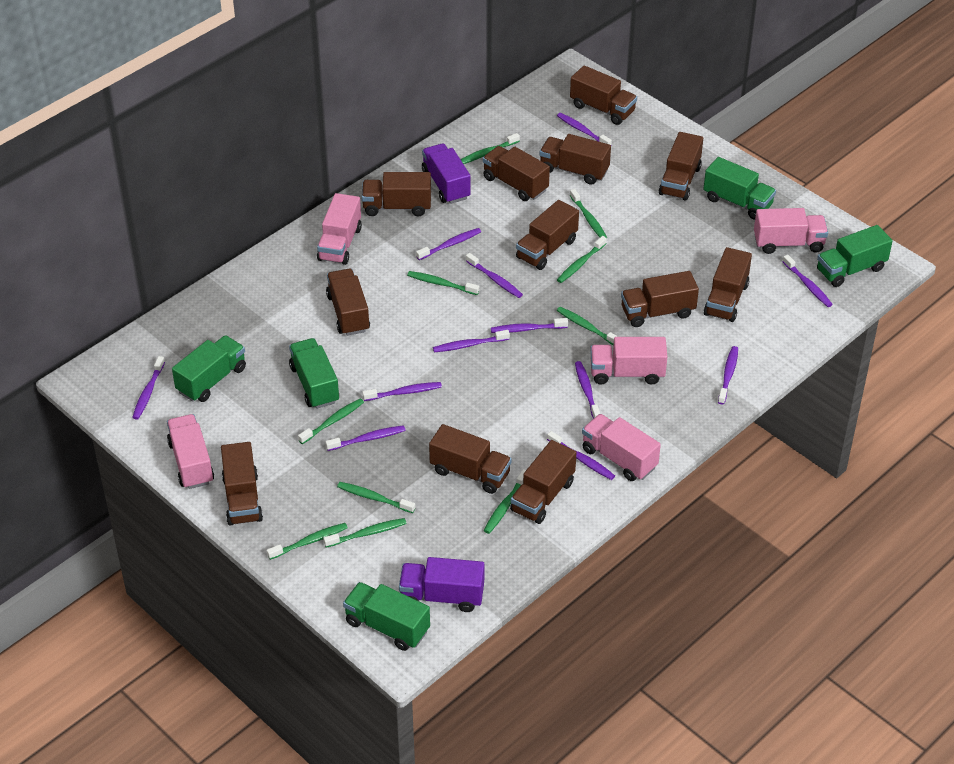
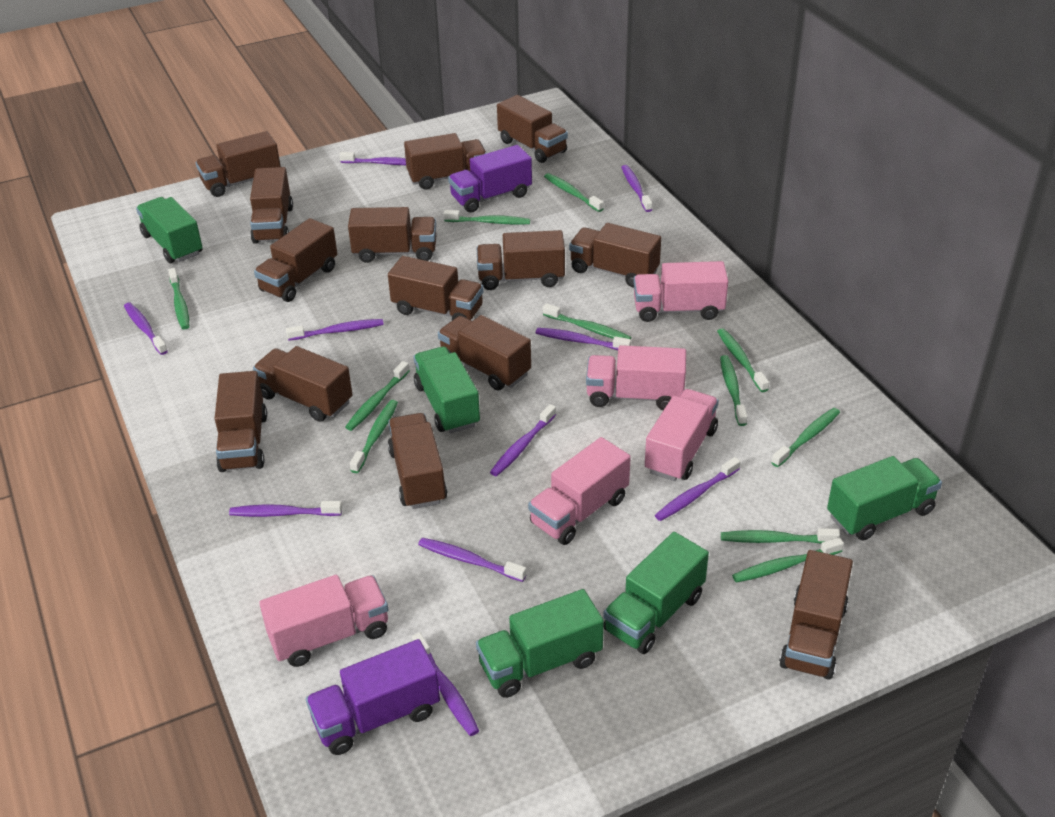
brown truck: [221,442,263,526] [326,269,370,336] [362,172,431,217] [429,424,512,494] [483,146,550,201] [510,440,577,524] [516,200,579,270] [540,134,611,185] [570,65,637,125] [621,271,699,327] [659,132,703,201] [704,247,752,322] = 12 -> [196,131,281,197] [214,371,267,472] [250,167,293,244] [253,346,353,422] [254,218,337,302] [348,207,436,263] [388,256,484,320] [388,413,447,509] [404,133,487,190] [438,315,531,391] [477,230,565,290] [497,95,568,163] [569,223,661,288] [779,550,853,680] = 14
green toothbrush: [267,523,348,560] [298,399,364,444] [323,518,407,548] [337,482,415,513] [407,271,479,295] [460,133,520,164] [484,469,526,534] [557,236,607,283] [557,307,618,346] [570,189,607,238] = 10 -> [168,268,190,330] [345,361,410,431] [350,400,398,473] [444,210,530,225] [543,303,632,339] [544,173,604,212] [717,328,769,392] [720,355,747,426] [721,528,840,544] [732,538,844,583] [771,408,840,467] = 11
purple toothbrush: [132,356,165,420] [325,425,406,451] [362,382,442,401] [416,228,481,260] [433,330,510,352] [466,253,523,298] [491,318,568,333] [547,431,615,480] [557,113,612,145] [575,361,600,419] [718,346,738,405] [783,255,833,307] = 12 -> [124,303,168,355] [229,501,342,517] [286,319,384,341] [340,152,406,165] [412,632,479,736] [418,538,527,582] [490,404,557,476] [536,328,631,350] [621,165,652,212] [655,457,741,521] = 10

